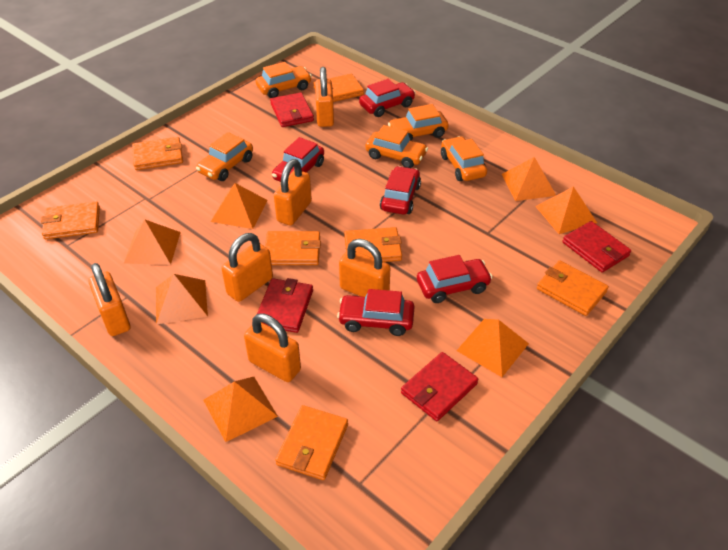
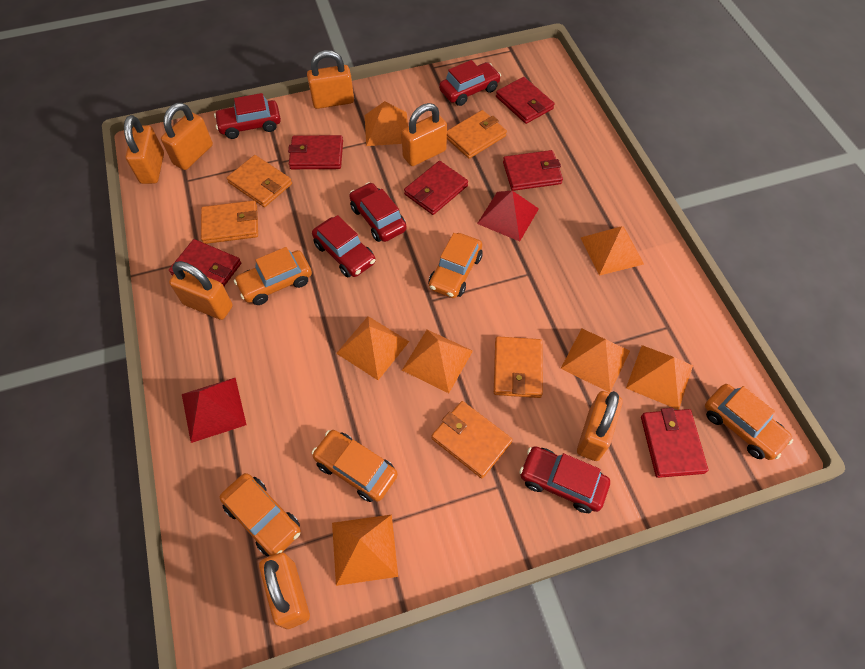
orange padlock: [89,263,130,336] [221,233,273,302] [244,314,301,382] [274,159,312,226] [315,67,334,127] [339,239,390,297] = 6 -> [124,115,164,184] [161,103,213,170] [169,261,233,320] [259,552,310,629] [307,50,354,109] [401,103,447,166] [577,391,623,461] = 7
orange wallet: [41,202,100,239] [132,137,183,170] [265,231,321,265] [276,405,348,480] [313,74,364,102] [344,227,402,262] [537,260,609,316] = 7 -> [201,200,258,244] [227,155,292,207] [432,401,513,478] [447,110,507,159] [494,336,543,398] = 5
red pyramid: none = 0 -> [182,378,247,443] [477,191,539,242] = 2
red wallet: [257,278,313,333] [270,92,314,127] [401,352,478,421] [562,221,631,272] = 4 -> [169,239,241,286] [288,135,343,169] [404,161,468,215] [496,77,555,124] [503,150,563,191] [641,408,708,478] = 6

